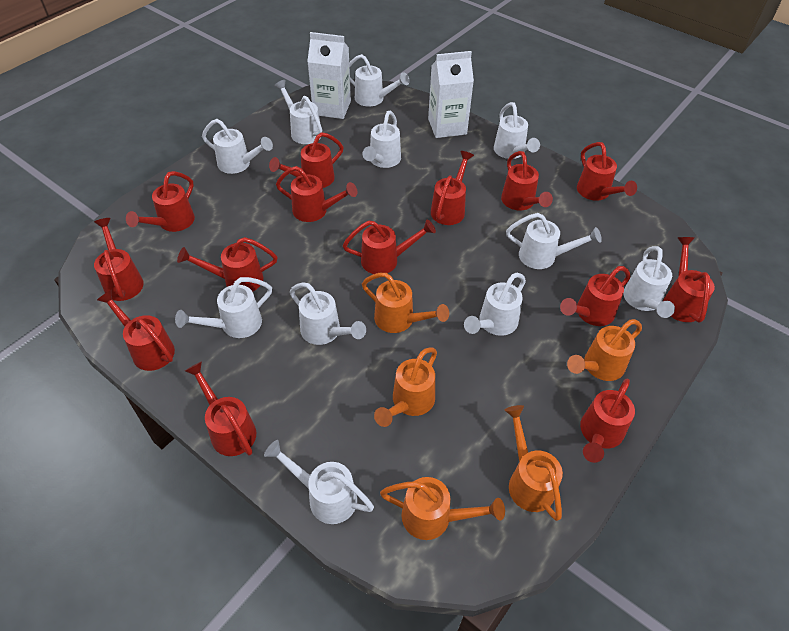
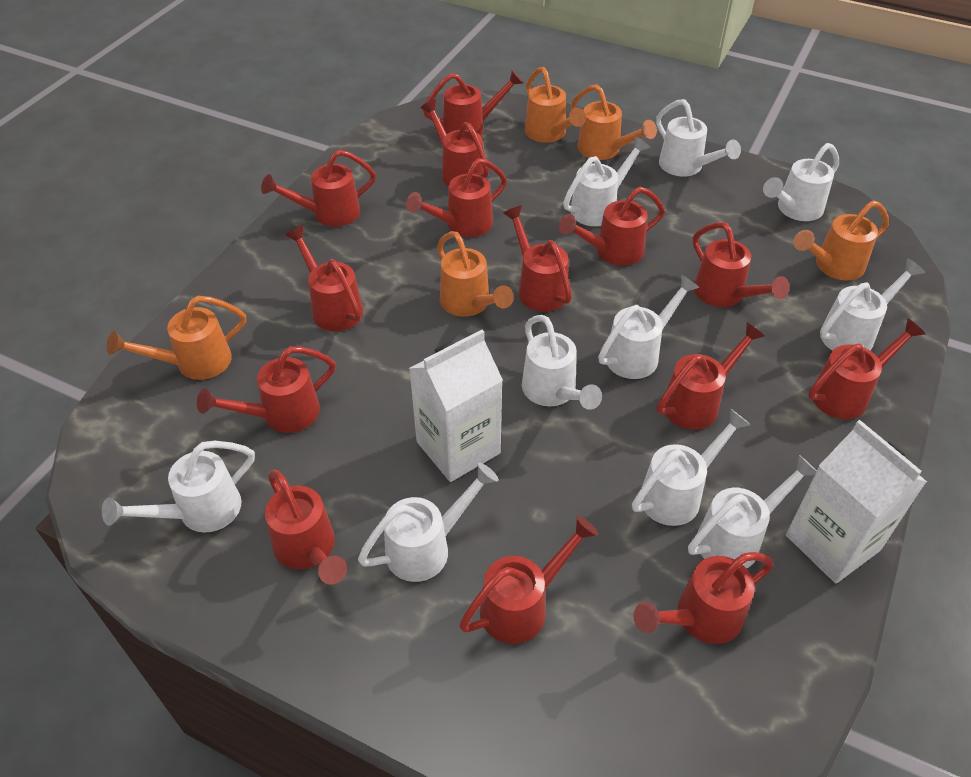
white watering can: [175,277,272,338] [202,119,273,174] [264,440,374,524] [274,80,322,144] [290,282,366,345] [349,54,410,107] [363,111,401,168] [464,273,526,336] [494,102,540,159] [506,213,602,269] [623,246,675,318] = 11 -> [102,441,255,533] [358,462,499,582] [522,315,602,410] [563,136,650,226] [598,274,700,379] [632,409,751,526] [656,99,741,177] [688,455,817,568] [763,143,839,221] [820,258,925,351] = 10

